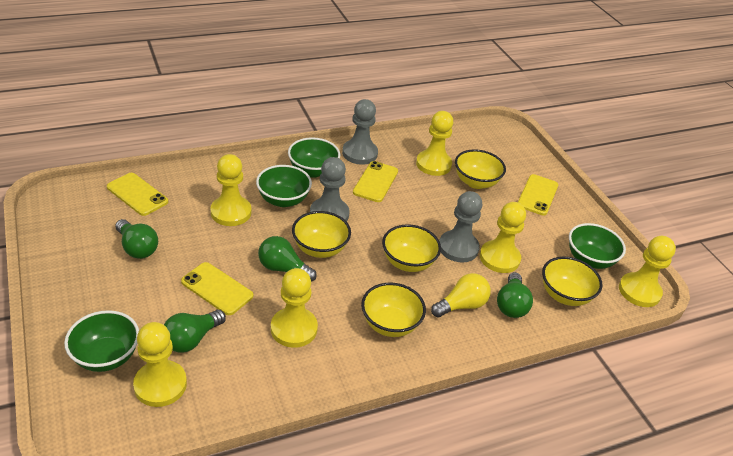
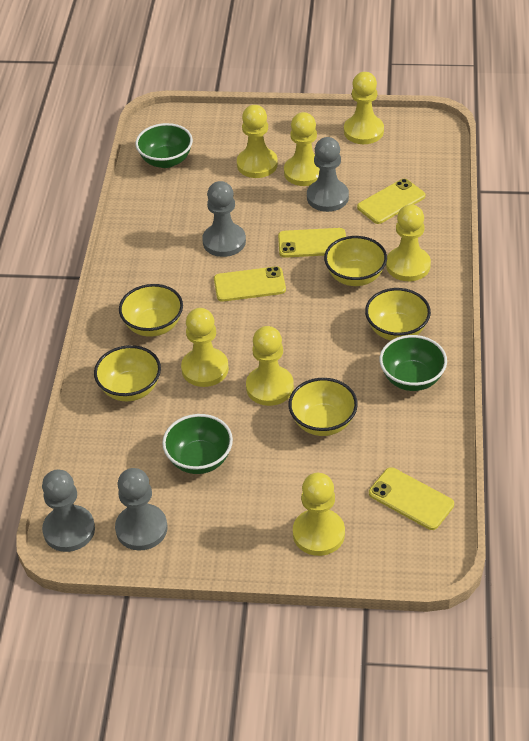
green bowl: [64,310,139,372] [256,165,312,207] [288,137,340,178] [569,223,626,269] = 4 -> [135,123,193,168] [162,414,233,474] [380,335,447,391] = 3
green light bulb: [115,219,158,259] [164,310,226,353] [258,236,317,282] [497,272,533,318] = 4 -> none = 0
grey pawn: [310,157,349,221] [342,99,378,165] [439,191,482,262] = 3 -> [42,470,95,552] [115,468,167,550] [202,181,246,257] [307,137,349,212] = 4
yellow light bulb: [431,273,491,317] = 1 -> none = 0
yellow pawn: [133,322,187,407] [210,154,251,226] [271,268,318,348] [416,111,453,176] [480,202,526,273] [619,236,676,307] = 6 -> [181,308,229,387] [237,105,278,178] [246,326,294,406] [284,112,320,186] [293,473,345,556] [344,72,384,144] [386,204,431,281] = 7

